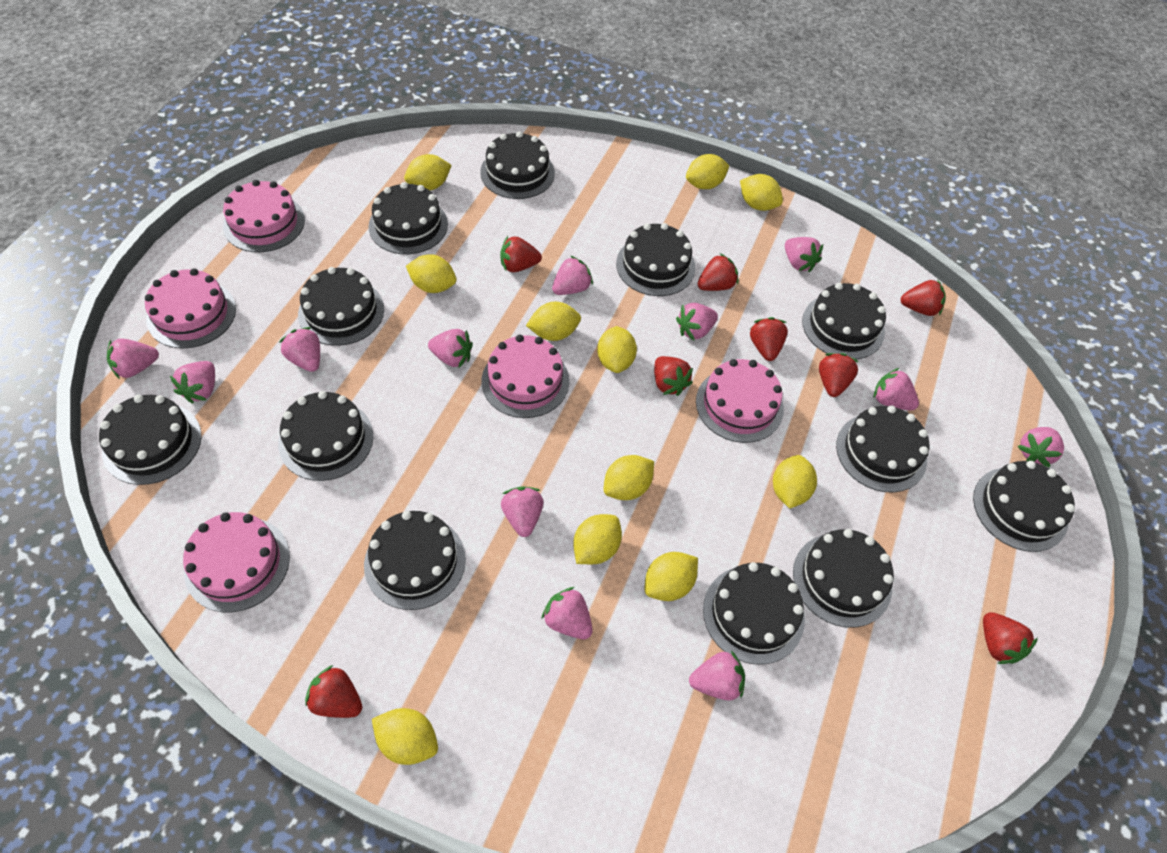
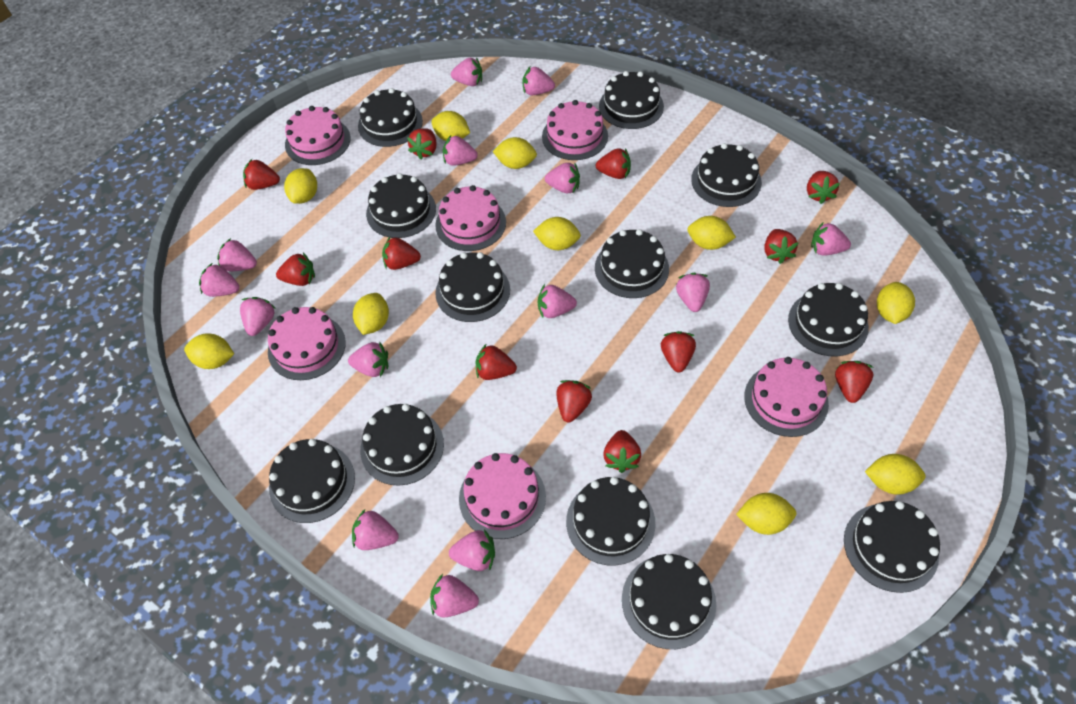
pink cake: [145,268,236,349] [183,512,290,612] [223,180,305,252] [481,335,569,418] [696,359,784,443] = 5 -> [268,307,346,380] [285,106,351,165] [435,185,506,251] [459,453,546,539] [542,100,608,160] [744,357,829,437] = 6
pink strawberry: [107,339,159,379] [170,361,215,404] [279,327,320,372] [428,329,473,368] [501,487,544,537] [541,587,593,639] [552,256,593,295] [676,303,718,340] [689,651,745,701] [785,237,823,272] [874,368,919,410] [1017,427,1064,468] = 12 -> [199,263,239,297] [217,238,257,271] [240,297,276,336] [348,342,388,377] [352,509,399,550] [430,574,479,618] [443,135,478,166] [449,529,495,571] [451,58,482,86] [522,67,555,95] [538,284,577,318] [545,163,580,193] [676,273,710,312] [811,222,851,256] = 14
red strawberry: [305,665,362,718] [500,236,542,272] [654,356,693,396] [698,253,738,291] [750,317,788,361] [819,353,859,397] [901,279,946,316] [983,612,1038,664] = 8 -> [243,159,280,190] [276,252,315,286] [382,237,421,270] [407,128,437,159] [476,343,517,380] [556,380,592,422] [596,148,631,179] [603,430,641,473] [661,331,696,372] [764,229,799,264] [807,171,840,204] [835,361,873,403] = 12
yellow lemon: [372,708,438,765] [404,154,452,190] [406,254,457,293] [526,302,581,341] [573,514,622,564] [597,326,637,373] [604,455,654,500] [645,552,698,601] [686,154,729,189] [740,174,783,211] [773,455,817,508] = 11 -> [184,333,234,369] [284,168,317,204] [353,293,389,335] [431,111,470,141] [493,137,537,169] [533,217,581,250] [687,216,736,250] [736,493,796,535] [865,454,926,495] [877,282,915,324] = 10

